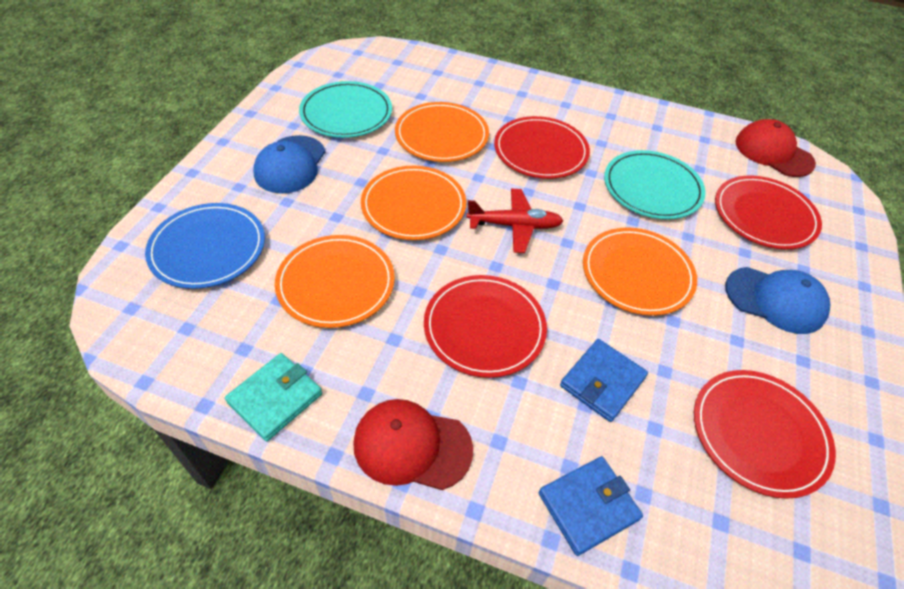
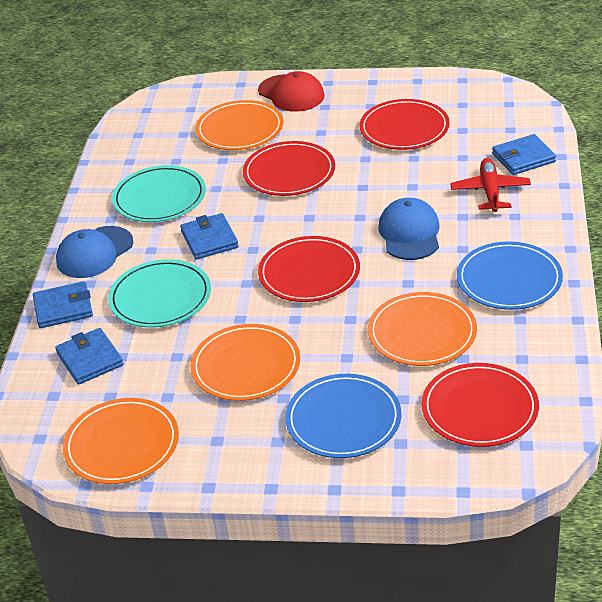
blue plate: [145,203,265,289] = 1 -> [285,374,401,458] [457,241,563,310] = 2
blue wallet: [539,456,643,556] [560,339,648,422] = 2 -> [33,281,93,328] [55,328,124,385] [180,213,239,259] [492,134,556,175] = 4
red cap: [353,399,473,490] [736,119,816,177] = 2 -> [258,71,325,112] = 1
turquoise wallet: [225,353,322,442] = 1 -> none = 0

